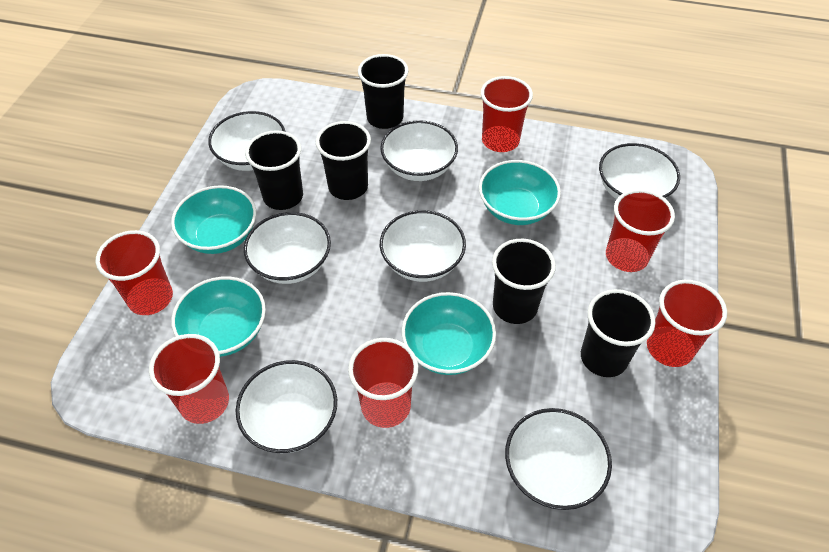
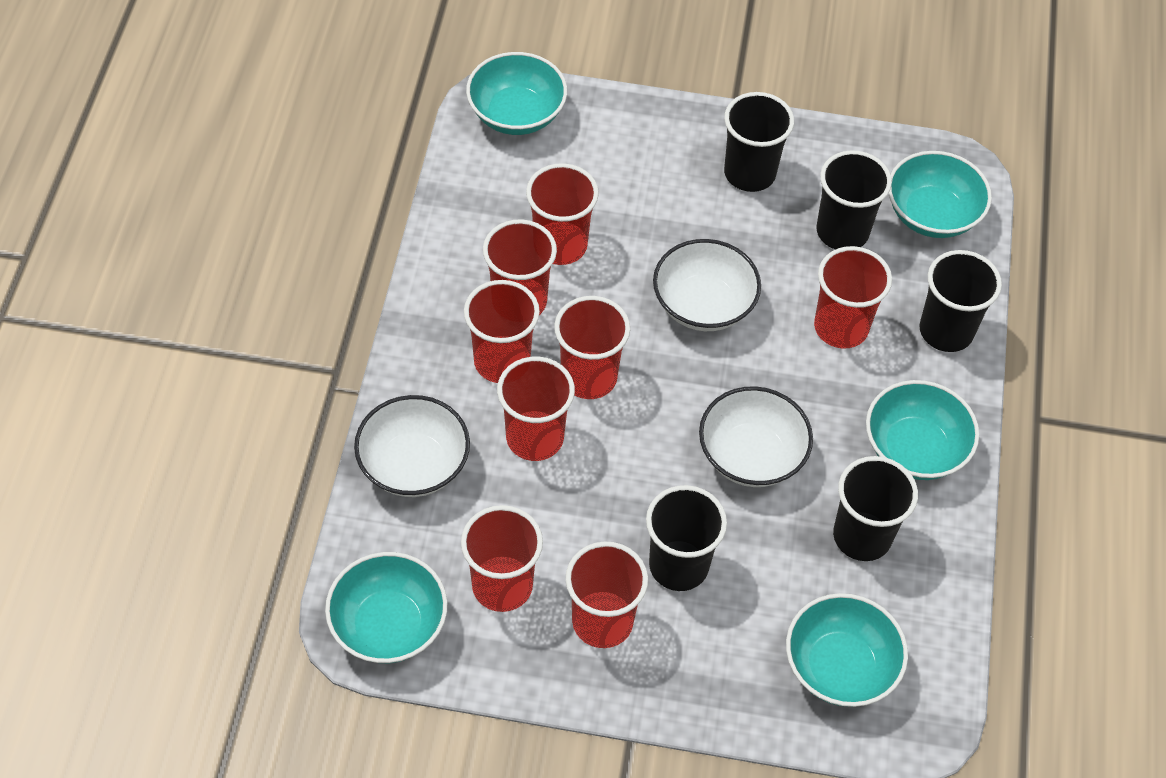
red cup: [96,230,173,315] [149,334,229,424] [348,338,418,428] [481,76,533,152] [606,189,675,272] [647,280,727,367] = 6 -> [461,505,543,612] [464,280,540,383] [483,219,557,315] [497,357,575,461] [526,163,599,265] [554,296,630,399] [565,541,648,648] [814,246,892,348] = 8
turquoise bowl: [171,185,256,254] [171,276,266,357] [402,292,496,375] [479,160,561,225] = 4 -> [325,552,447,663] [466,52,567,135] [786,593,908,707] [866,380,979,480] [888,151,992,238] = 5
white bowl: [208,111,285,171] [236,360,337,453] [244,212,331,284] [380,120,458,181] [380,210,466,282] [505,408,612,510] [599,143,680,199] = 7 -> [354,395,470,497] [653,239,761,331] [699,386,813,487] = 3

